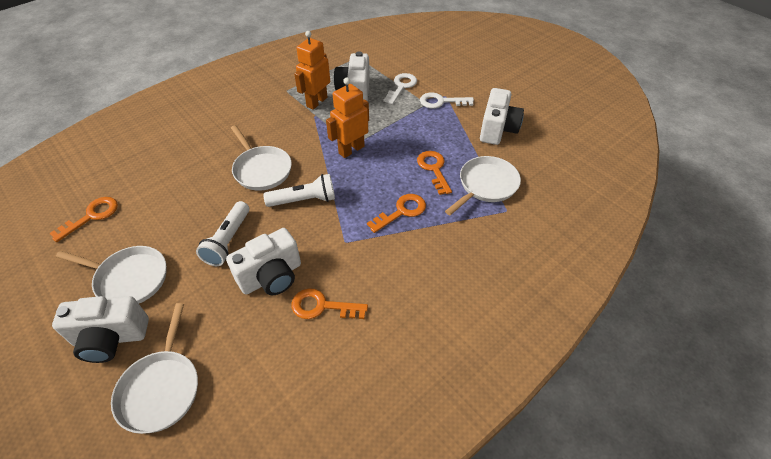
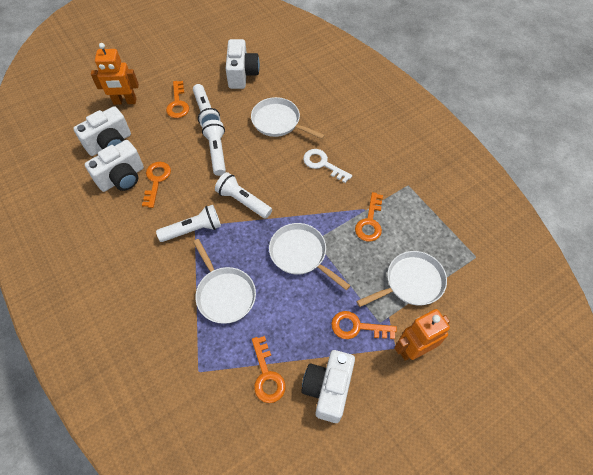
orange key: [49,197,118,242] [291,288,368,319] [367,194,426,233] [417,151,452,195] = 4 -> [142,162,171,208] [166,81,189,118] [252,336,286,403] [331,311,397,339] [355,192,383,242] = 5
white flashlight: [196,201,249,266] [263,174,335,207] = 2 -> [156,205,221,242] [193,84,221,126] [202,120,226,176] [215,172,272,219] = 4
white key: [383,73,417,105] [420,92,474,109] = 2 -> [303,149,352,183] = 1

